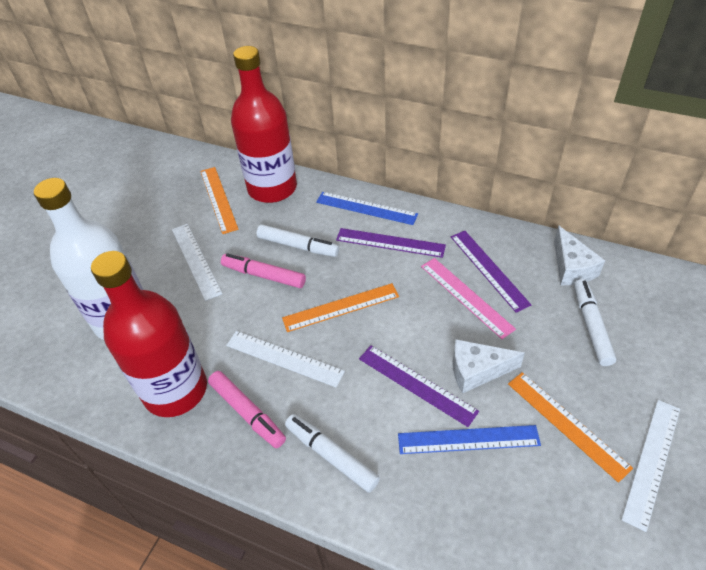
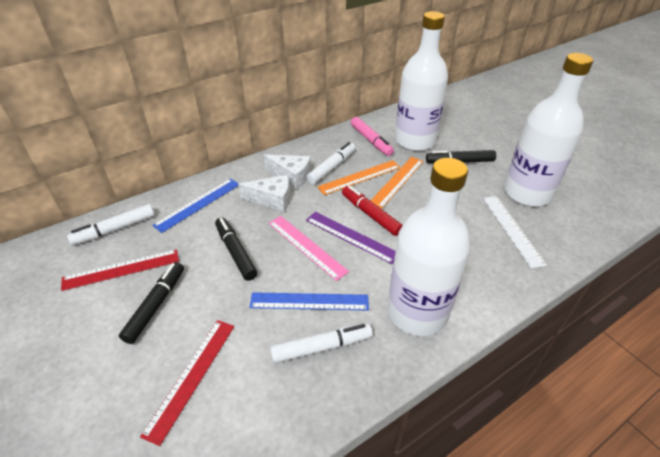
black marker: none = 0 -> [119,262,184,344] [215,217,257,281] [426,150,496,163] = 3
orange ruler: [200,167,239,234] [282,283,399,332] [508,372,633,483] = 3 -> [317,160,401,195] [370,157,424,209] = 2
pink marker: [208,371,286,448] [221,253,306,288] = 2 -> [351,117,394,156] = 1
purple ruler: [336,228,446,258] [359,345,479,427] [451,231,531,313] = 3 -> [306,212,396,264] = 1
red bottle: [91,251,207,417] [231,46,297,203] = 2 -> none = 0
red marker: none = 0 -> [342,186,403,236] = 1
red ruler: none = 0 -> [61,249,179,291] [140,320,234,446] = 2
white bottle: [34,178,143,340] = 1 -> [387,158,471,336] [395,11,448,151] [504,53,593,207] = 3
white ruler: [172,224,222,301] [226,331,345,387] [621,400,680,532] = 3 -> [483,196,547,269] = 1

